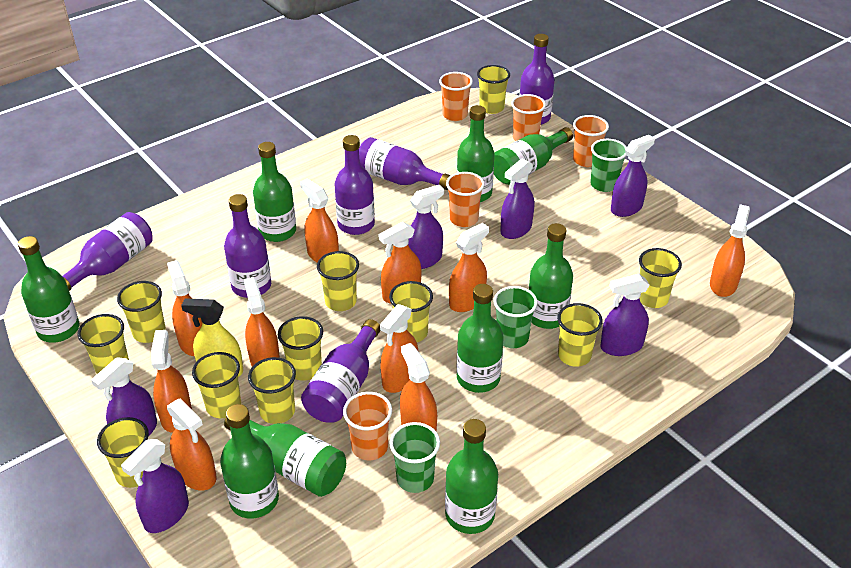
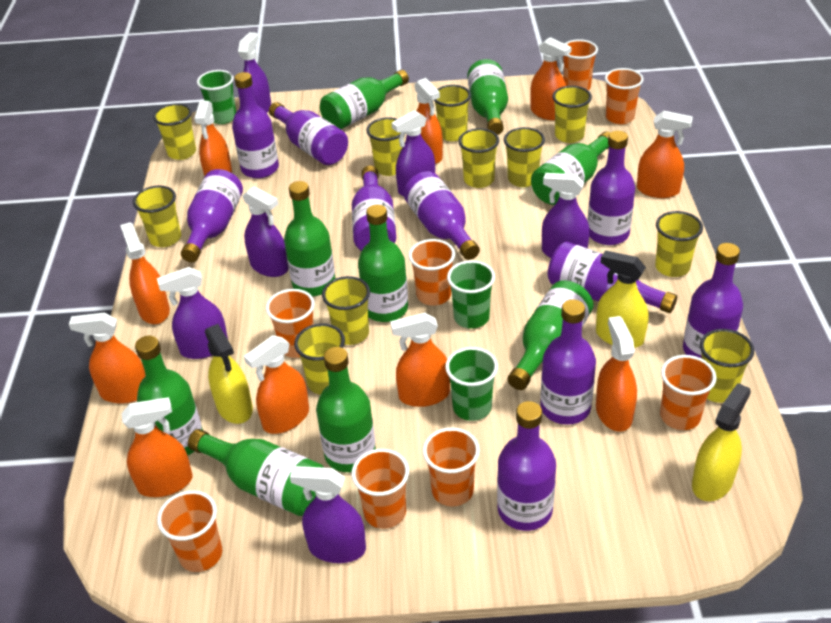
orange cup: [343,392,392,460] [439,72,473,121] [446,172,485,227] [511,94,546,141] [573,115,609,167] = 5 -> [157,490,222,572] [266,289,315,358] [351,449,409,529] [409,239,455,306] [423,427,480,507] [563,39,598,90] [605,68,644,125] [660,355,716,430] = 8
purple bottle: [62,212,153,291] [224,194,271,298] [301,319,380,422] [335,135,375,235] [359,137,451,190] [519,34,555,125] = 6 -> [181,169,243,262] [232,72,279,178] [269,102,348,165] [352,166,396,251] [404,171,480,260] [497,401,556,531] [540,299,596,425] [548,242,677,313] [587,131,635,245] [683,243,743,358] = 10
yellow spray bottle: [181,298,243,377] = 1 -> [205,324,253,424] [596,250,649,348] [692,383,751,501] = 3

